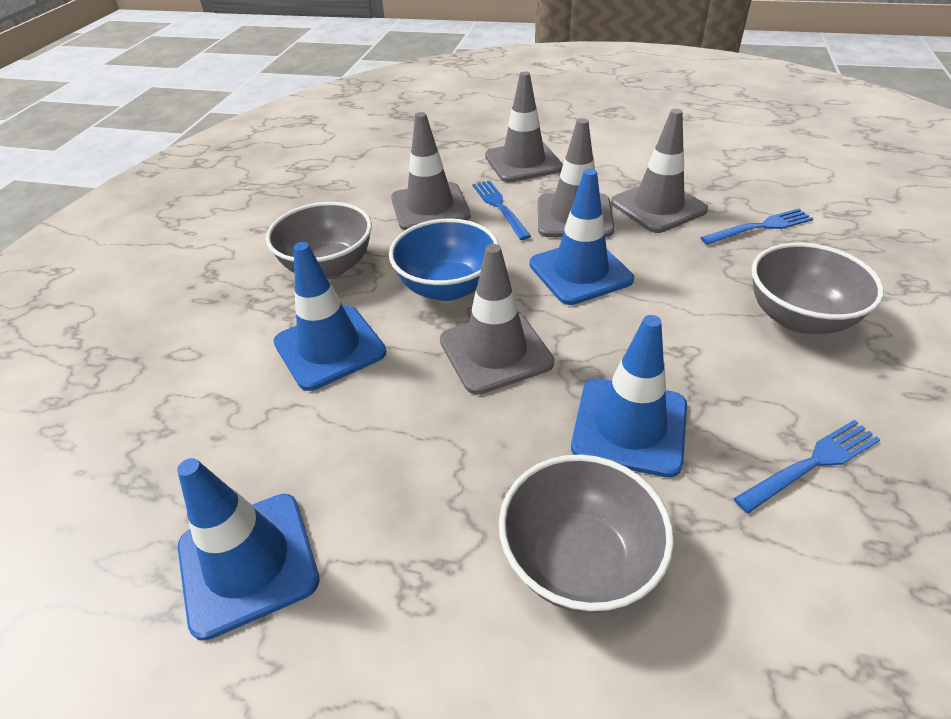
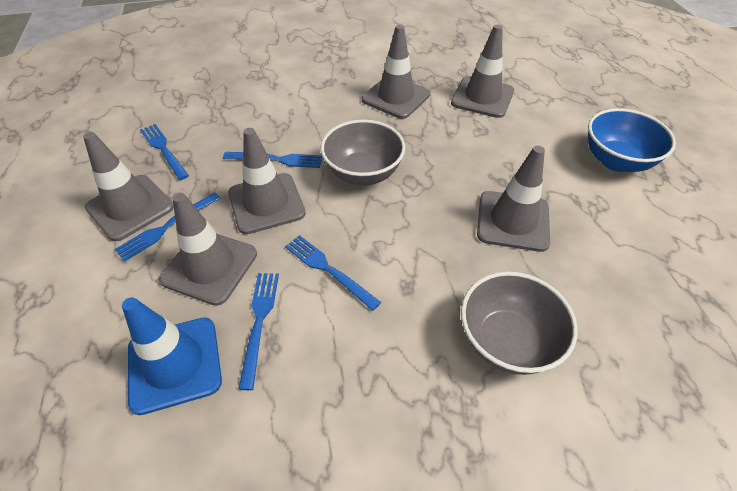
blue fork: [472,180,531,240] [700,209,814,245] [733,420,881,513] = 3 -> [114,193,221,262] [140,124,189,180] [223,152,322,168] [238,273,279,390] [285,235,381,311] = 5
blue traffic cone: [177,458,320,641] [273,242,386,391] [529,169,634,305] [571,315,687,477] = 4 -> [122,297,222,415] = 1
grey bowl: [266,202,372,279] [499,455,674,614] [752,243,884,334] = 3 -> [321,120,405,186] [461,271,578,375] = 2
grey traffic cone: [391,112,471,230] [440,244,554,395] [485,71,563,182] [538,118,615,237] [611,109,708,233] = 5 -> [83,132,174,241] [159,193,257,306] [228,128,306,234] [362,24,430,119] [451,25,514,118] [477,146,550,252] = 6

